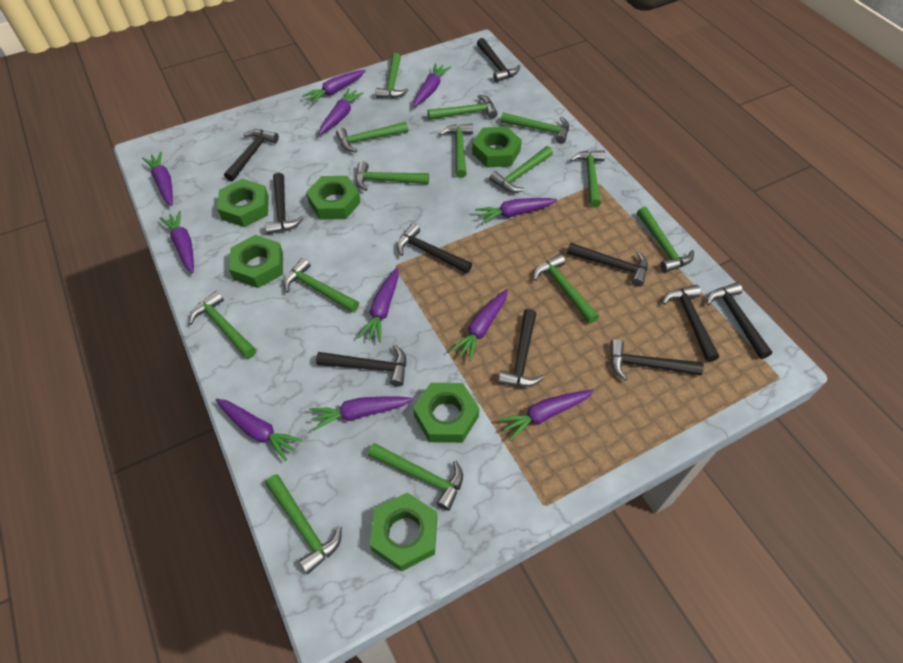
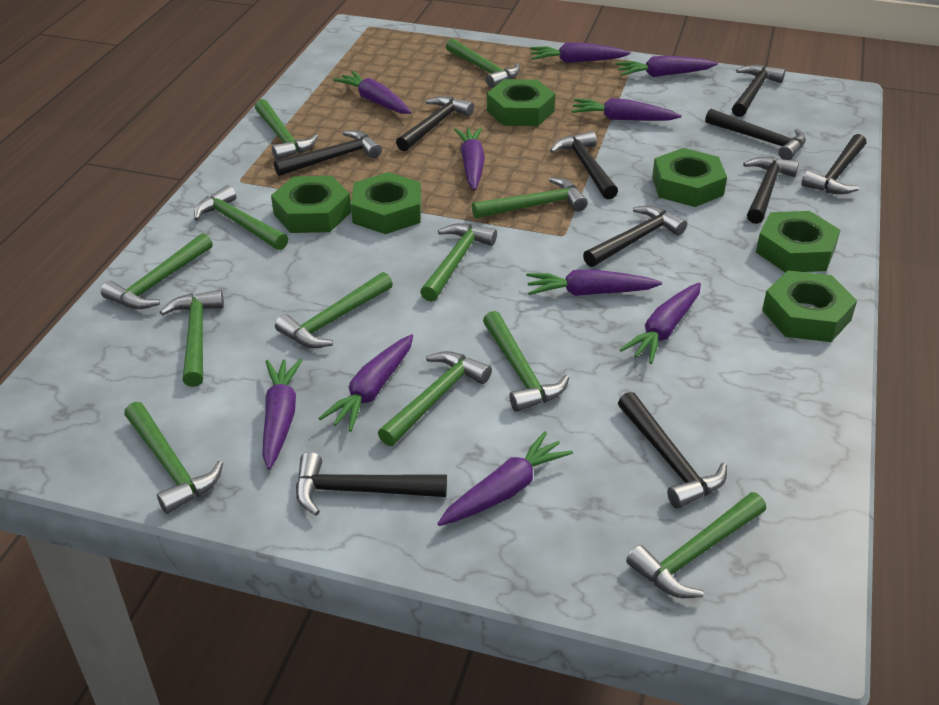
green hammer: [189,291,256,359] [265,474,342,574] [283,258,359,313] [336,122,408,152] [356,161,429,191] [368,443,463,511] [375,53,409,98] [428,95,498,120] [439,124,473,178] [489,146,553,192] [501,112,569,144] [534,254,599,324] [570,151,605,208] [637,207,694,273] = 14 -> [101,233,213,309] [124,402,223,514] [160,290,224,387] [194,185,288,250] [255,99,318,160] [275,272,393,348] [378,351,492,446] [420,223,497,302] [446,38,520,88] [472,177,588,219] [483,311,569,412] [626,492,766,598] = 12
purple carrot: [142,152,173,206] [160,211,194,273] [216,399,303,461] [302,70,365,104] [309,397,413,431] [319,88,364,135] [358,267,399,343] [414,63,451,107] [450,289,508,362] [475,198,557,224] [498,390,594,441] = 11 -> [262,359,302,469] [318,334,413,432] [333,71,411,114] [438,431,573,526] [454,127,485,190] [526,270,662,296] [530,43,631,63] [571,98,682,121] [616,56,718,77] [620,282,701,364] = 10

